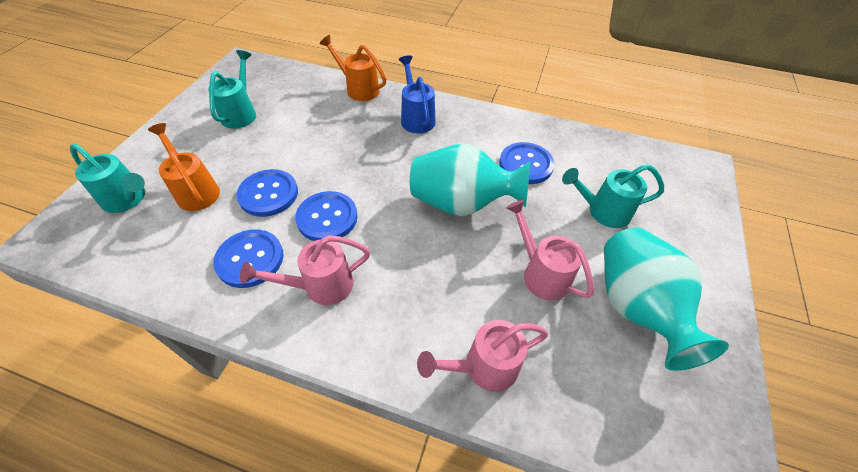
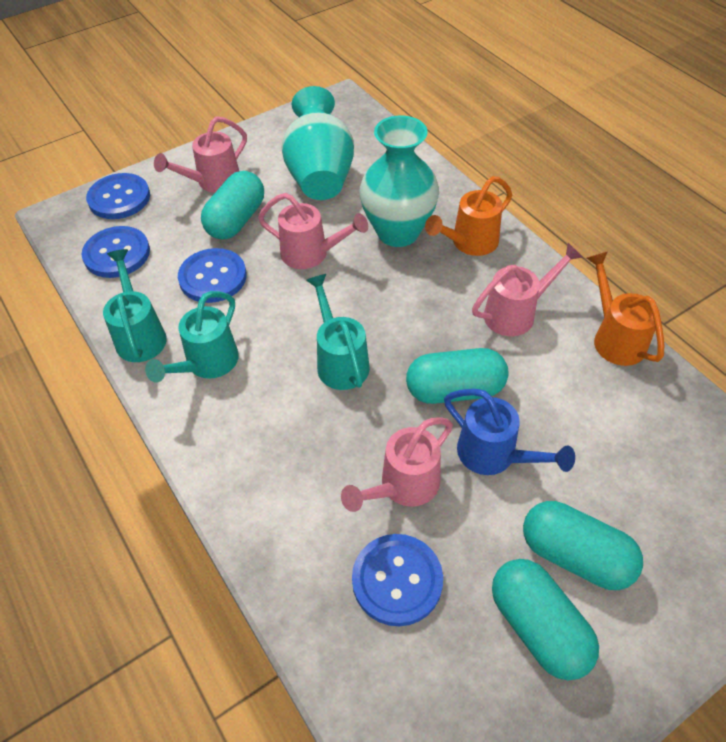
pink watering can: [240,235,370,305] [417,320,548,392] [506,200,594,300] = 3 -> [154,116,247,193] [258,193,368,269] [341,417,453,512] [472,243,583,337] = 4
turquoise capsule: none = 0 -> [201,171,264,240] [406,348,509,404] [492,559,599,681] [523,501,643,590] = 4

